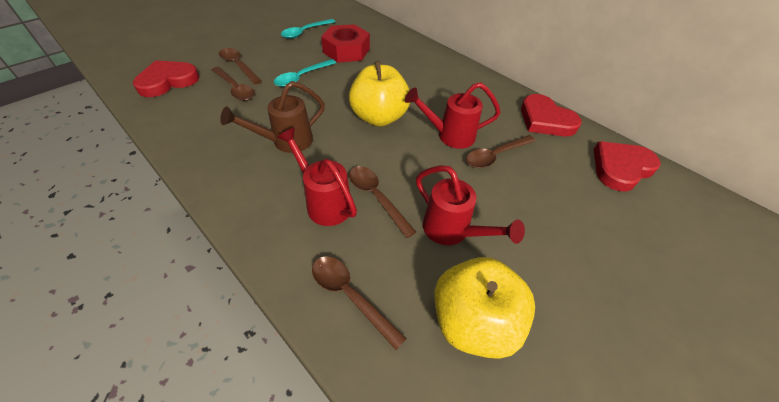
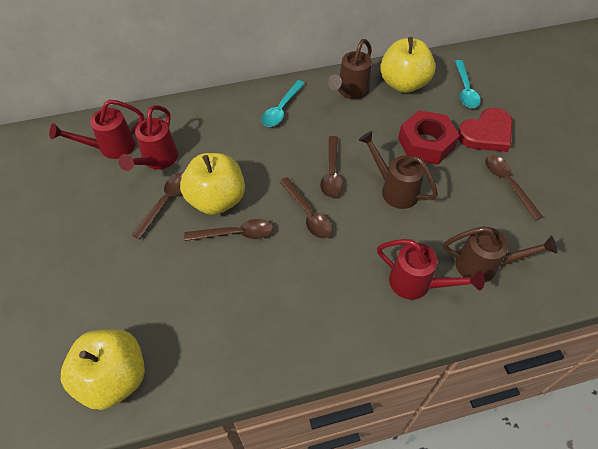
brown watering can: [220,81,325,153] = 1 -> [328,39,372,99] [359,131,438,209] [444,226,557,283] = 3
red heart: [133,60,200,97] [521,94,582,136] [593,141,661,192] = 3 -> [458,108,513,152] = 1
yellow apple: [349,61,410,127] [434,257,535,359] = 2 -> [61,329,145,410] [180,153,245,215] [380,37,436,93] = 3

